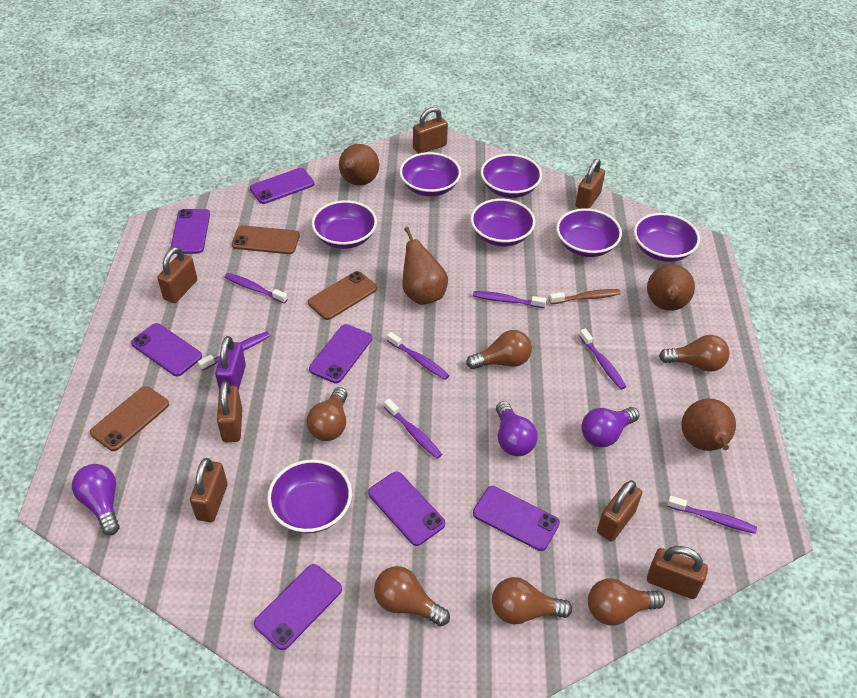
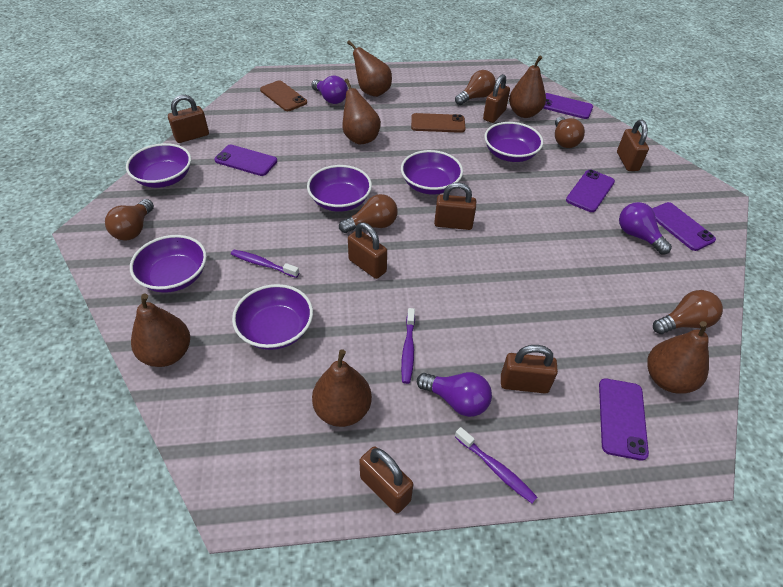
brown light bulb: [307,387,347,441] [374,566,450,626] [466,330,532,369] [492,577,572,624] [588,578,665,625] [659,335,730,372] = 6 -> [105,199,154,241] [339,194,398,233] [455,70,496,105] [555,117,585,148] [653,290,723,334] = 5
brown pear: [339,144,379,186] [403,227,448,305] [647,264,695,311] [682,398,736,451] = 4 -> [131,294,190,367] [312,349,372,427] [343,79,381,145] [347,40,392,97] [509,56,546,118] [647,321,709,393] = 6
brown phone: [90,386,169,451] [232,225,300,254] [308,271,377,320] = 3 -> [260,80,307,111] [411,113,465,133] = 2
brown toothbrush: [549,289,621,304] = 1 -> none = 0
purple bowl: [267,459,352,533] [312,200,377,249] [400,152,461,196] [471,199,535,246] [481,154,542,198] [556,208,622,257] [634,213,700,262] = 7 -> [126,143,191,188] [130,235,207,293] [232,284,313,350] [307,165,372,212] [401,150,463,195] [484,122,543,162] = 6
purple padlock: [215,336,246,390] = 1 -> none = 0
purple phone: [131,323,202,376] [170,209,210,254] [250,168,314,204] [254,564,342,650] [309,324,372,383] [368,472,445,546] [473,486,560,551] = 7 -> [214,145,277,176] [543,93,593,119] [566,170,615,212] [599,378,649,461] [652,202,716,251] = 5
purple toothbrush: [198,331,270,371] [224,273,288,303] [384,399,442,459] [387,332,449,380] [473,291,547,308] [579,329,626,390] [667,496,757,534] = 7 -> [231,250,299,278] [401,308,415,384] [455,427,537,503] = 3

